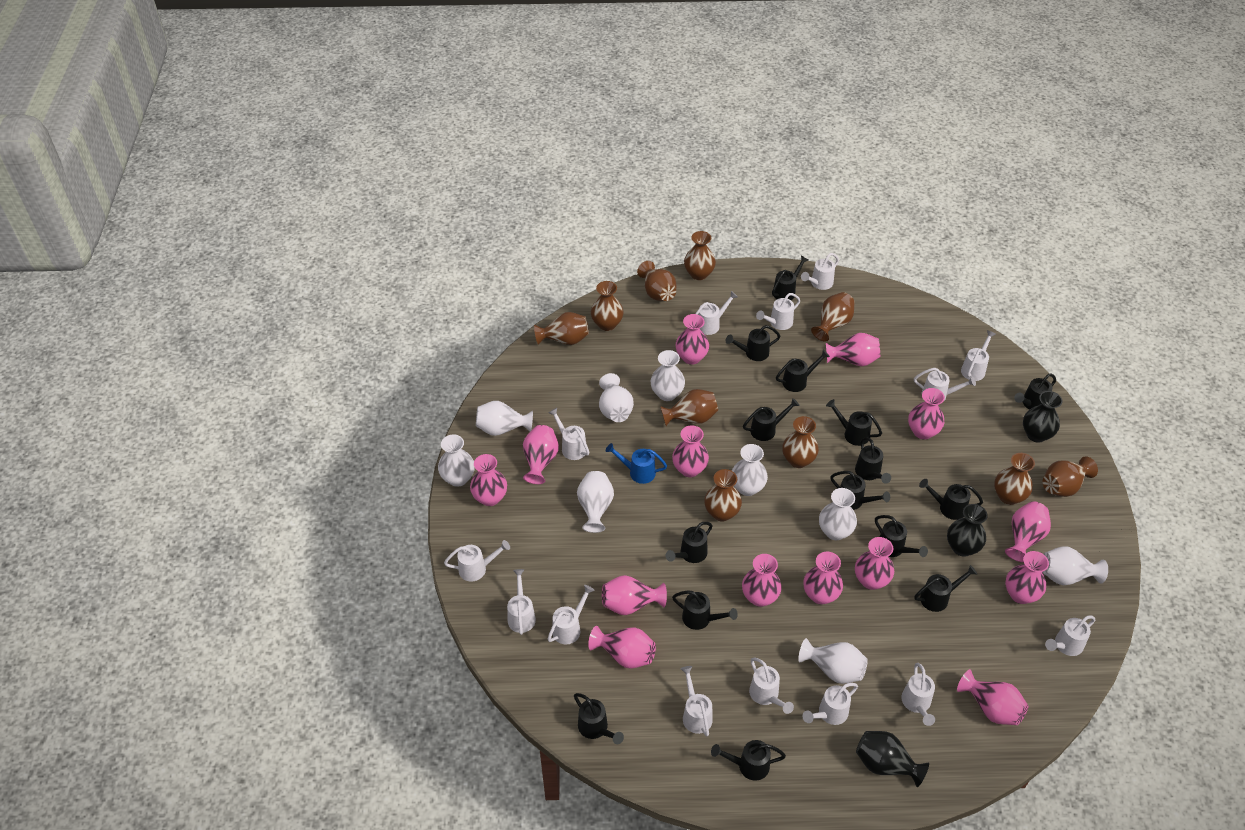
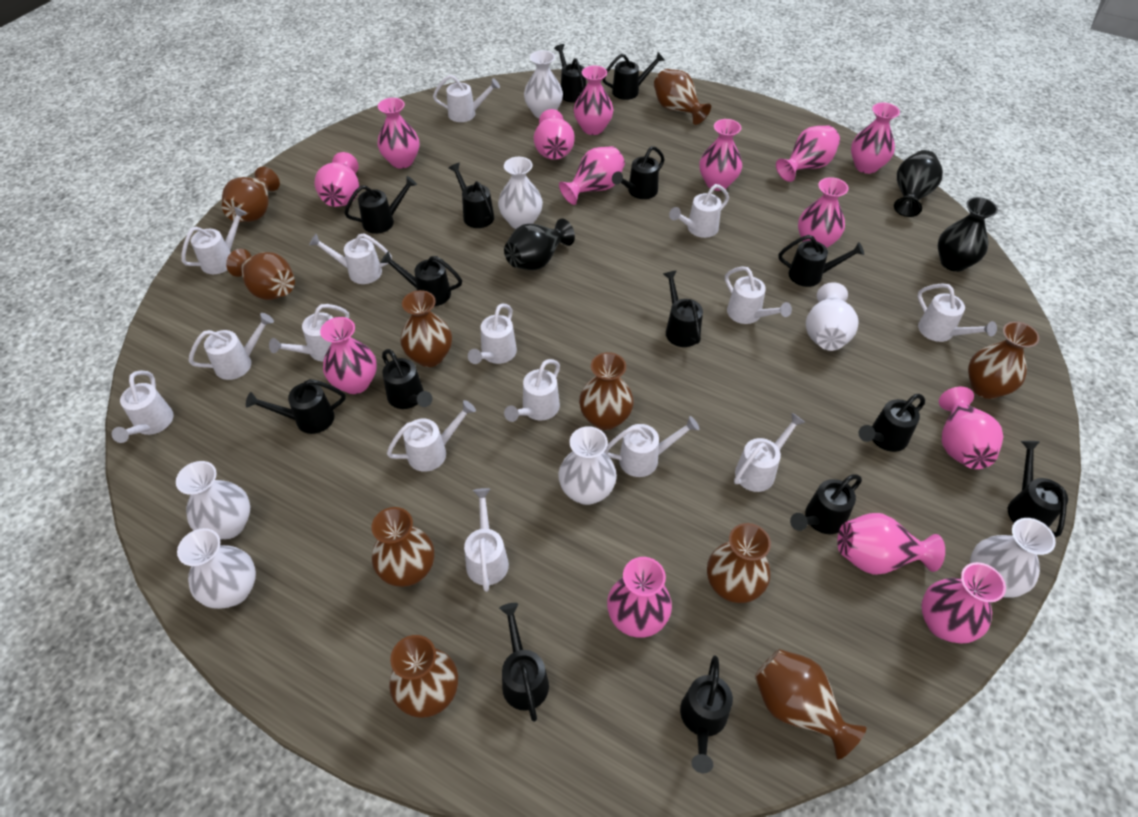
blue watering can: [606,443,667,484] = 1 -> none = 0
white vase: [438,435,475,487] [476,401,533,436] [577,471,614,533] [599,373,634,422] [650,350,685,401] [732,444,768,496] [798,638,868,684] [819,488,857,540] [1042,547,1108,585] = 9 -> [176,461,250,540] [177,528,256,609] [498,157,543,229] [524,50,563,118] [558,426,617,505] [806,282,859,351] [970,518,1056,598] = 7
white watering can: [444,540,510,582] [507,569,536,635] [548,408,589,460] [548,585,595,645] [681,666,712,736] [695,291,738,335] [749,657,794,714] [756,293,800,330] [801,253,839,290] [803,683,858,725] [901,663,935,726] [914,368,976,402] [961,330,996,381] [1045,615,1095,656] = 14 -> [112,370,174,443] [181,207,247,274] [189,313,274,380] [269,304,349,362] [309,233,392,284] [387,400,476,472] [433,75,500,122] [464,488,509,592] [468,304,517,364] [504,359,560,422] [604,416,699,477] [669,184,729,238] [725,266,792,324] [734,413,806,492] [917,283,997,342] = 15

